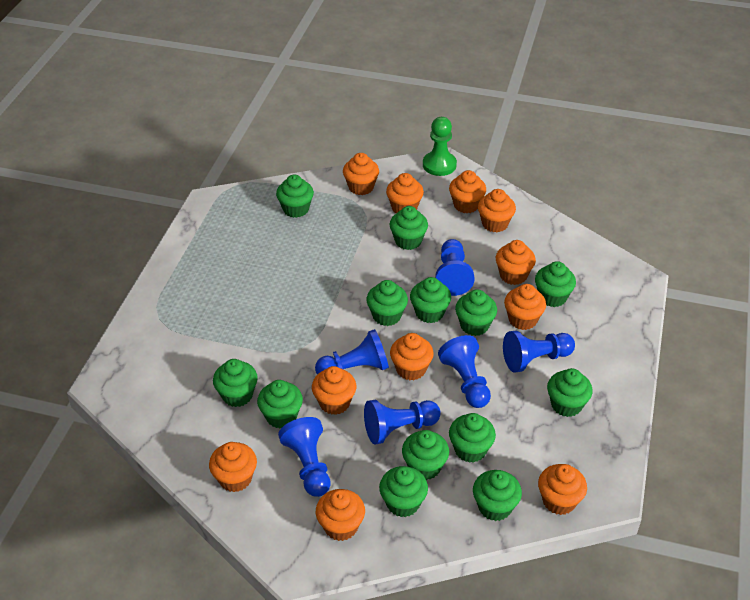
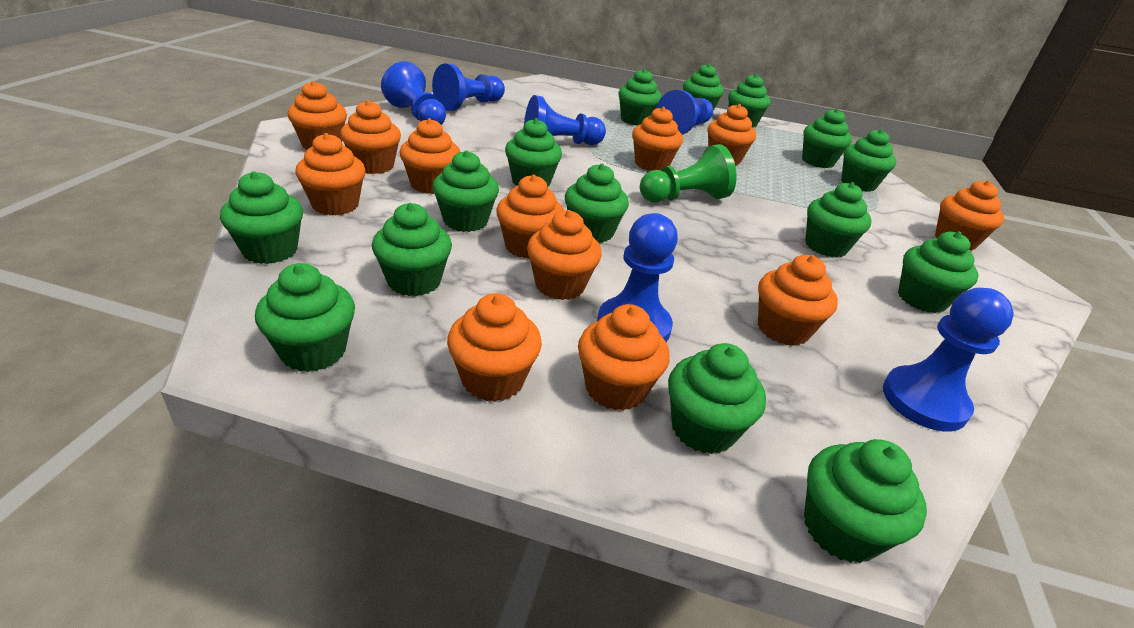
green cupcake: [213,359,258,407] [257,380,303,429] [276,175,314,218] [366,280,408,326] [379,466,428,517] [390,206,428,250] [402,430,449,480] [410,277,451,323] [449,413,496,463] [455,289,497,336] [473,470,522,521] [535,261,576,307] [547,368,593,417] = 13 -> [220,171,303,264] [255,263,355,372] [372,203,452,296] [433,150,499,232] [505,118,562,187] [565,164,629,243] [618,69,662,126] [668,343,766,454] [683,63,724,111] [728,74,770,128] [802,109,852,168] [804,439,927,563] [805,182,872,258] [841,129,896,192] [898,231,978,313] = 15
orange cupcake: [209,442,257,492] [312,366,356,415] [316,489,365,541] [343,153,379,195] [386,173,424,214] [390,333,434,380] [449,170,486,213] [478,189,516,233] [496,240,536,285] [504,284,546,330] [538,464,587,515] = 11 -> [288,81,347,150] [296,133,366,215] [340,100,401,174] [399,118,460,194] [447,293,542,402] [496,175,564,259] [527,210,602,300] [578,304,670,411] [632,107,683,171] [708,104,756,165] [758,255,838,346] [935,180,1004,250] = 12

